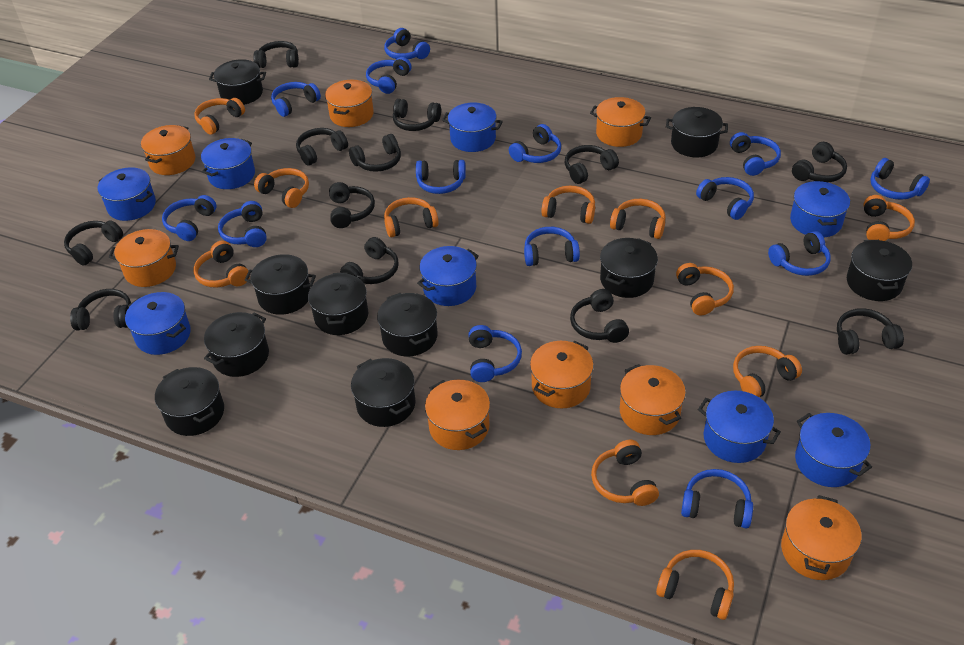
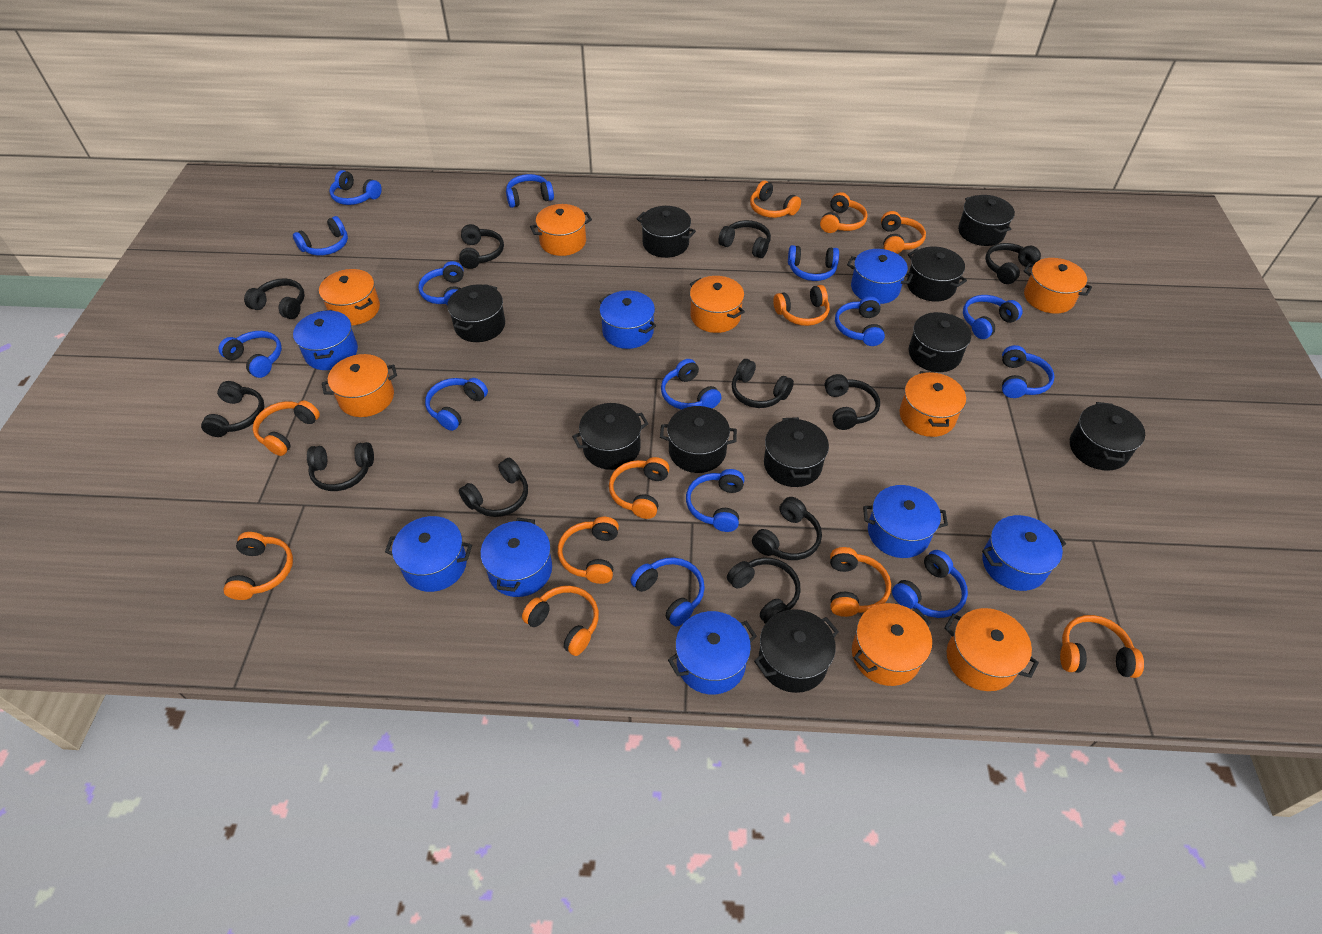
black headphones: [64,220,123,266] [70,289,131,330] [253,41,299,68] [296,128,348,166] [329,182,375,228] [340,237,399,284] [349,134,401,172] [393,99,441,131] [565,145,619,184] [570,289,629,343] [792,142,847,182] [837,308,904,355] = 12 -> [201,381,264,437] [244,279,305,319] [307,442,374,491] [459,224,504,269] [459,458,528,517] [718,220,771,258] [727,558,801,623] [732,359,794,408] [752,497,822,560] [825,374,880,430] [985,243,1041,284] = 11

